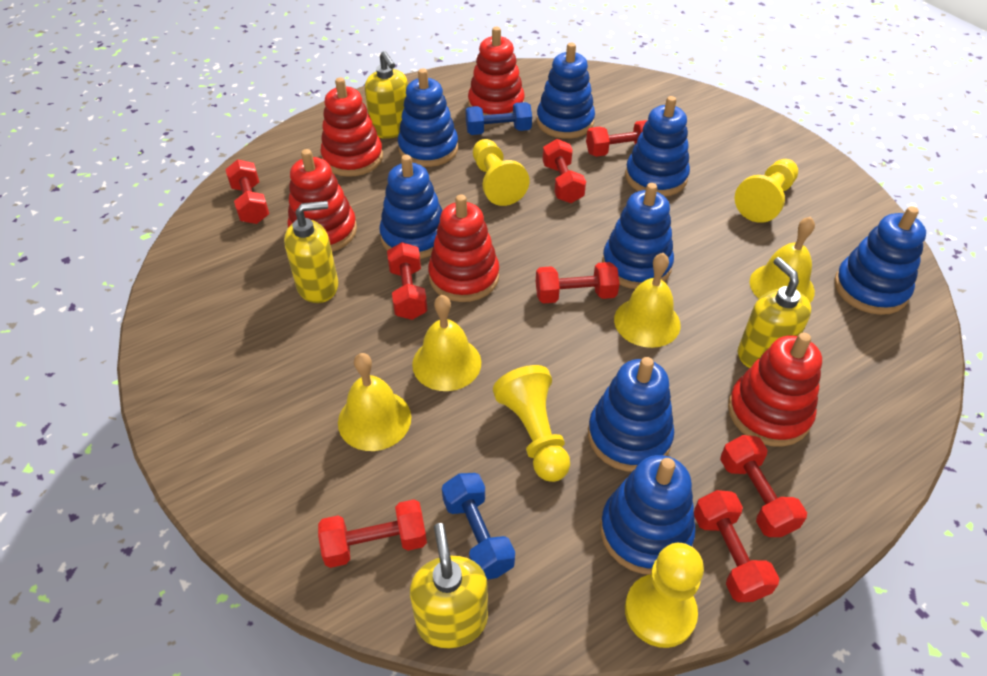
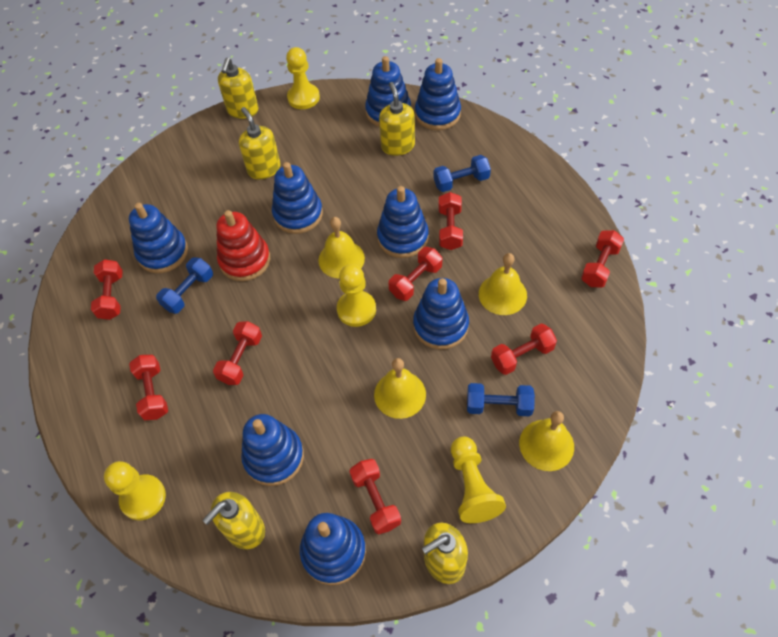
blue dumbbell: [442,473,515,580] [465,102,532,135] = 2 -> [156,257,213,314] [433,155,491,192] [467,383,535,416] = 3
red stacking toy: [287,149,357,252] [321,77,383,177] [428,195,499,302] [468,27,525,115] [728,332,822,447] = 5 -> [216,210,270,281] = 1
yellow soap dispenser: [284,201,338,303] [365,51,408,139] [410,523,488,648] [738,257,811,368] = 4 -> [202,492,265,549] [218,58,259,119] [239,107,280,180] [379,82,415,156] [422,522,468,584] = 5

